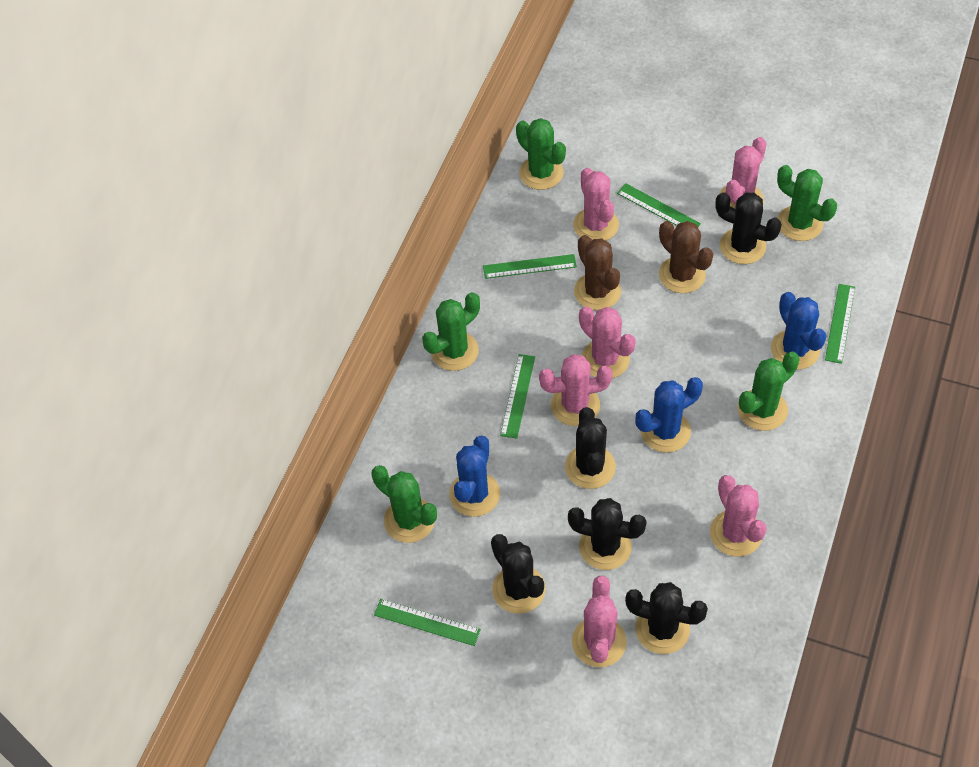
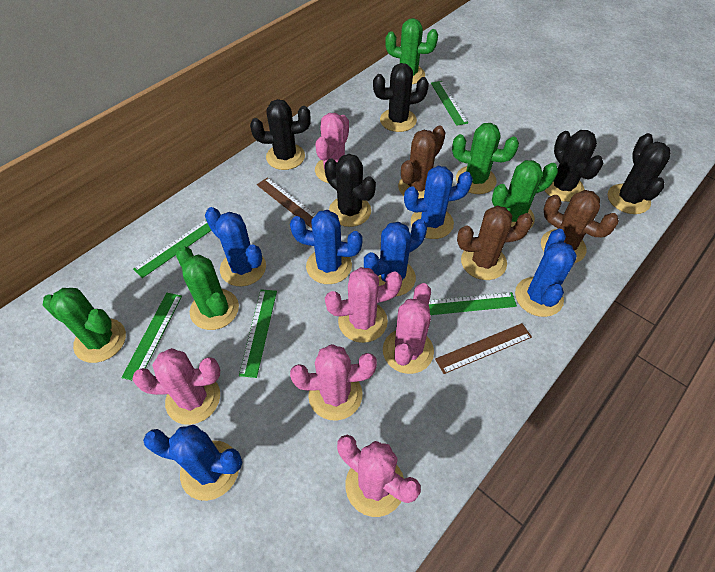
blue cactus: [449,436,500,517] [635,377,703,453] [771,292,827,369] = 3 -> [143,425,243,501] [205,207,266,286] [290,210,363,284] [364,219,427,297] [404,166,473,239] [515,229,577,317] = 6
brown cactus: [574,235,621,310] [659,221,713,293] = 2 -> [398,126,446,199] [457,206,533,280] [541,190,619,263] = 3
brown ruler: none = 0 -> [257,177,316,228] [435,323,532,374] = 2

